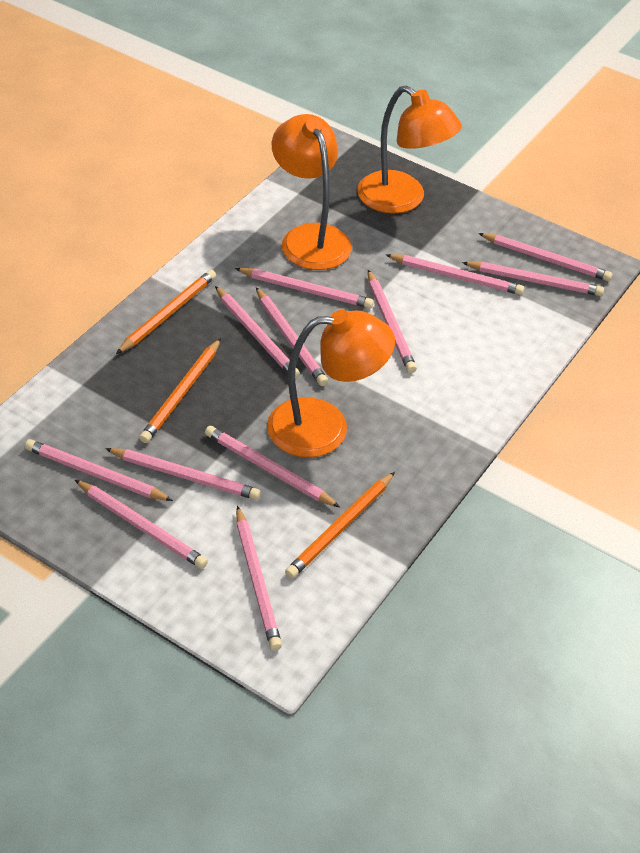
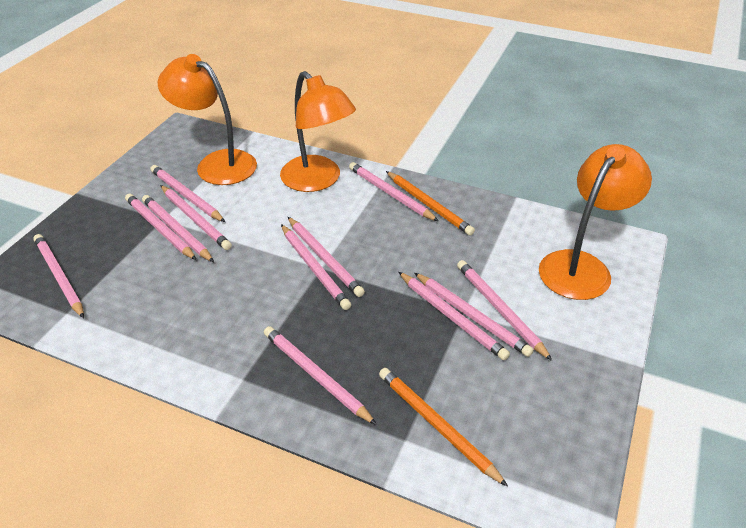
orange pencil: [116,270,216,354] [139,338,221,443] [285,472,395,578] = 3 -> [379,368,508,487] [386,171,475,236] = 2

